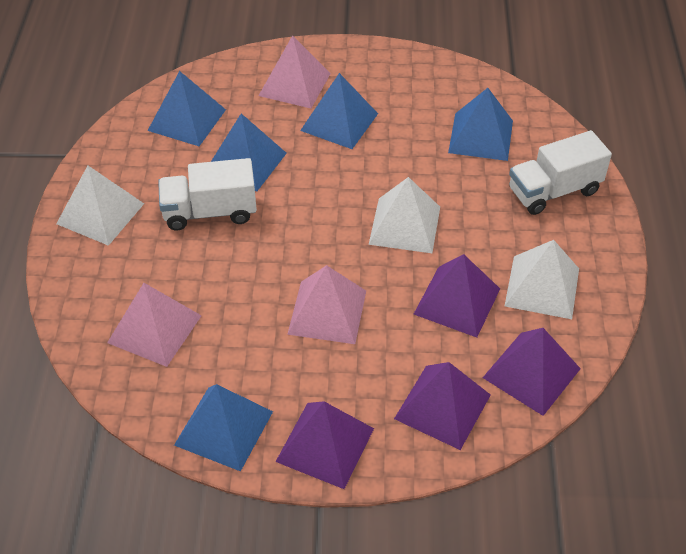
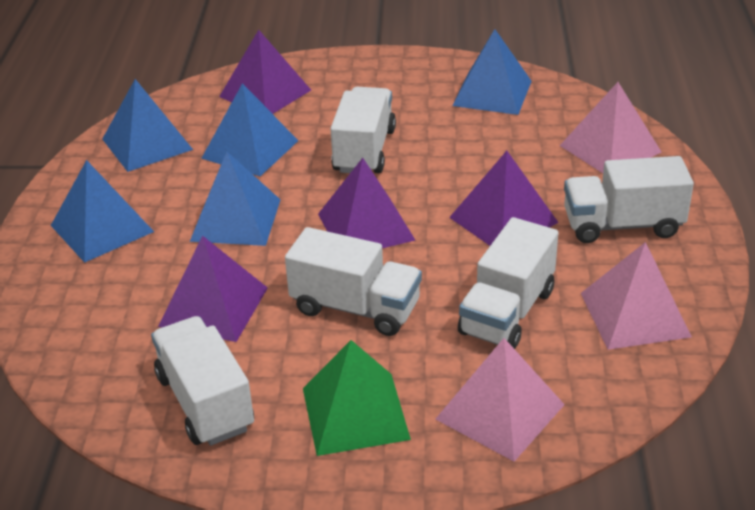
green pyramid: none = 0 -> [303,340,411,456] = 1
white pyramid: [56,165,144,246] [369,177,440,253] [505,240,579,319] = 3 -> none = 0
white truck: [158,158,257,231] [509,130,612,215] = 2 -> [151,316,254,446] [285,227,422,336] [330,87,396,173] [458,217,559,349] [564,156,694,243] = 5

